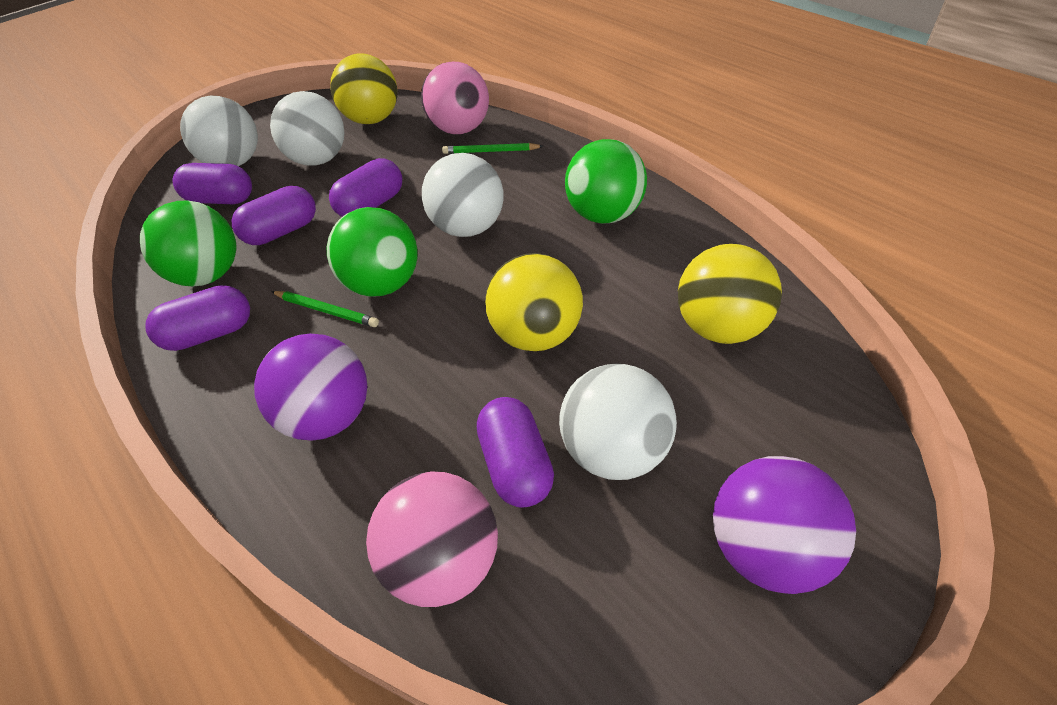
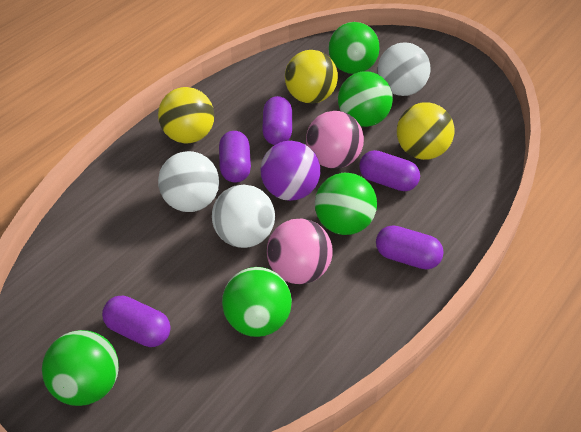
green ball: [140,201,236,287] [327,207,417,297] [565,139,647,224] = 3 -> [42,330,119,406] [222,267,292,337] [315,173,377,235] [328,22,380,74] [338,71,393,127] = 5
green pencil: [271,291,379,327] [442,143,543,154] = 2 -> none = 0
purple ball: [254,334,367,441] [713,456,856,594] = 2 -> [261,141,320,201] = 1
white ball: [180,96,258,166] [270,91,345,166] [422,153,503,237] [559,364,677,480] = 4 -> [158,151,219,212] [212,184,275,248] [378,42,430,96] = 3

